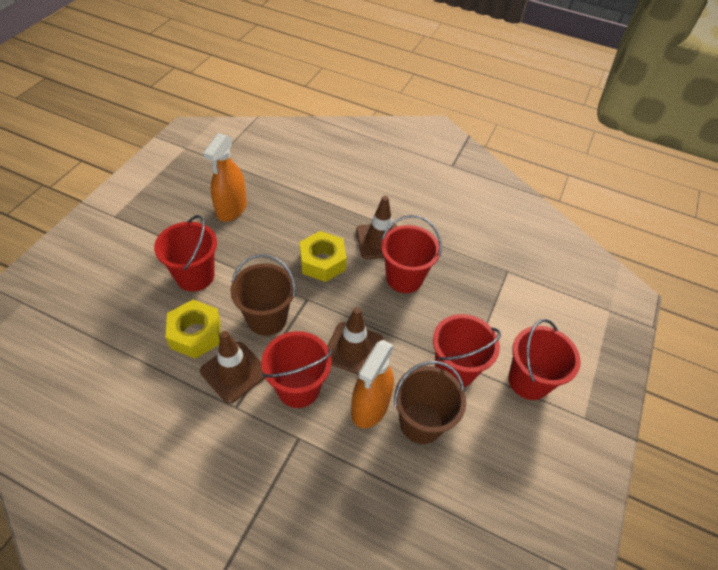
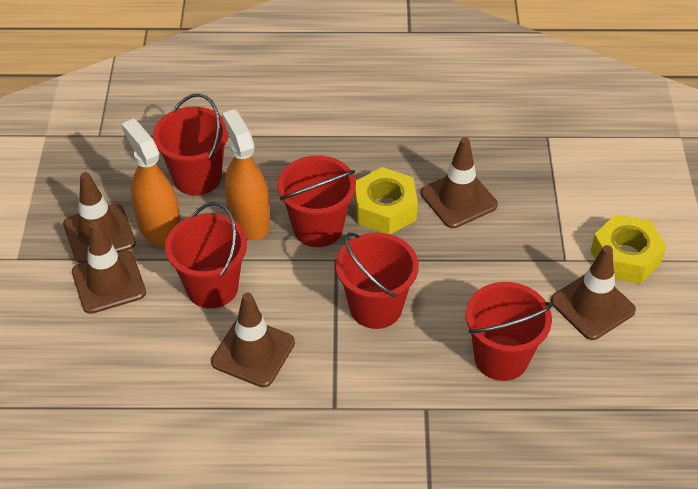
brown bucket: [230,254,296,336] [394,361,466,444] = 2 -> none = 0
brown traffic cone: [200,331,265,404] [327,307,383,375] [356,196,398,259] = 3 -> [63,172,136,263] [72,221,146,314] [211,293,295,387] [421,137,498,228] [551,245,636,340] = 5

